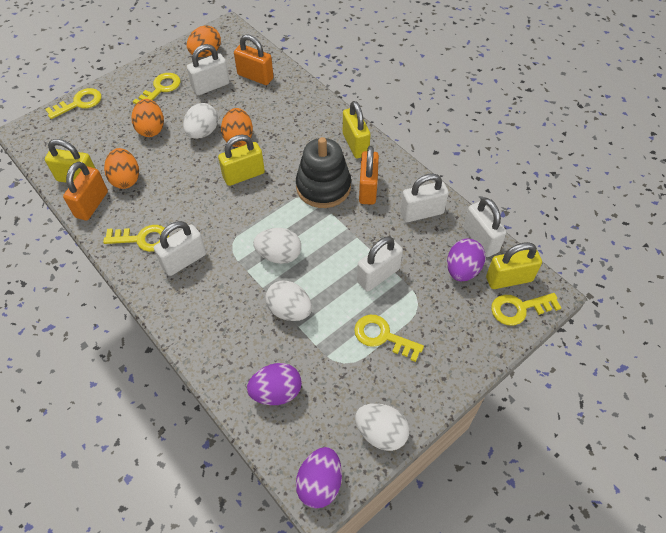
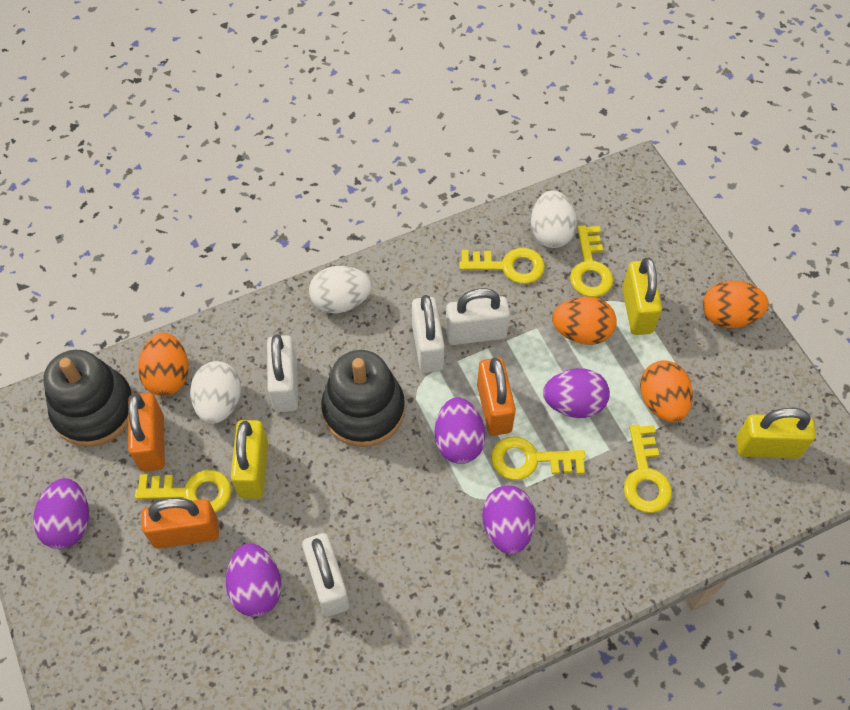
black stacking toy: [296,137,351,208] = 1 -> [43,350,133,447] [321,350,405,447] = 2
purple egg: [247,363,302,405] [296,447,342,508] [447,239,486,281] = 3 -> [33,478,89,549] [226,543,282,617] [435,397,485,464] [482,486,536,554] [543,368,610,418] = 5
white egg: [183,103,218,139] [253,228,301,264] [265,280,312,321] [355,403,409,451] = 4 -> [190,361,241,423] [309,266,372,313] [531,191,577,248] = 3
white padlock: [154,221,206,276] [187,44,230,95] [357,236,403,292] [400,174,449,222] [463,198,507,257] = 5 -> [267,334,298,412] [302,533,349,616] [412,295,445,373] [446,288,510,345] = 4
yellow padlock: [45,139,96,183] [218,135,265,186] [343,101,370,158] [486,242,542,289] = 4 -> [231,420,268,499] [622,258,662,335] [736,408,816,459] = 3

